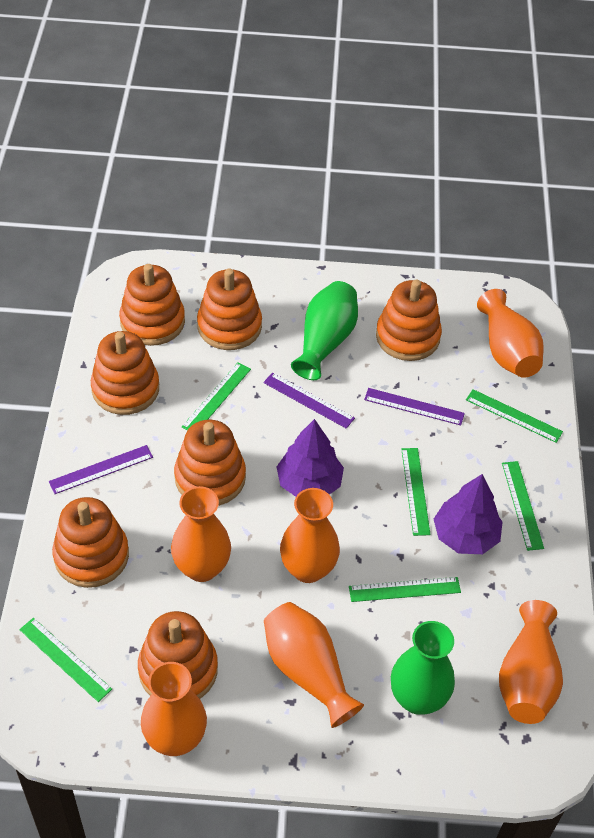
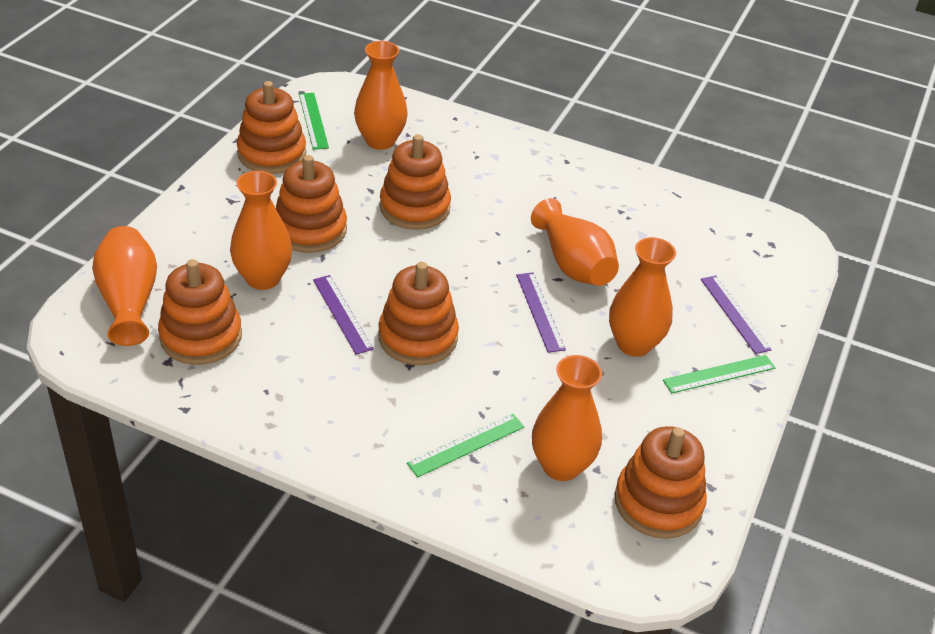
green ruler: [19,618,112,702] [182,362,251,431] [349,577,461,602] [401,448,431,536] [466,389,563,443] [502,461,544,551] = 6 -> [299,93,329,150] [407,414,524,477] [663,355,775,394] = 3
green vase: [291,281,358,380] [391,621,455,715] = 2 -> none = 0
orange stacking toy: [52,497,129,588] [91,331,159,415] [119,264,185,346] [138,611,218,699] [174,420,246,506] [197,268,262,350] [376,280,442,361] = 7 -> [158,259,242,365] [237,81,306,174] [276,155,347,253] [378,262,459,365] [380,134,451,230] [615,426,707,539] = 6
purple tree: [277,419,344,497] [434,474,503,554] = 2 -> none = 0

